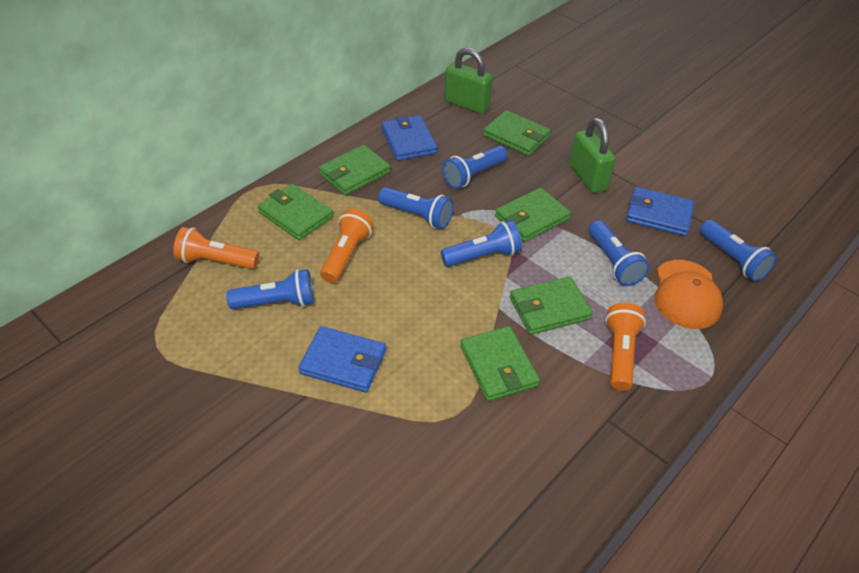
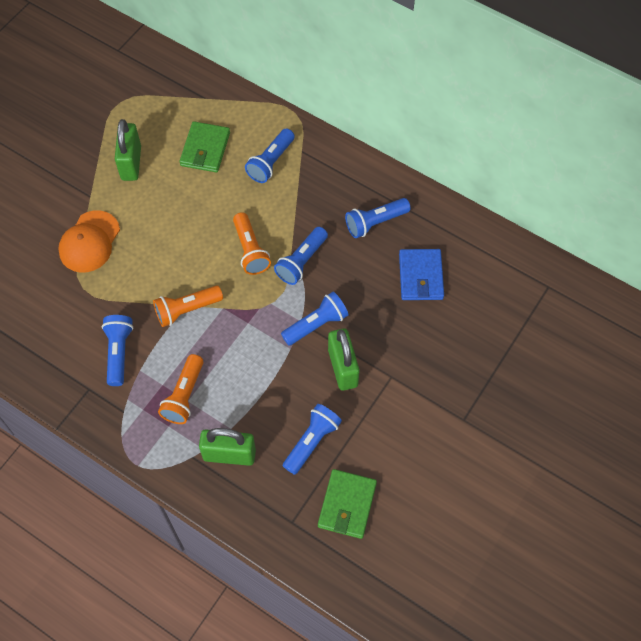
blue wallet: [298,326,386,393] [382,115,437,161] [626,187,694,236] = 3 -> [399,249,444,300] = 1
green padlock: [444,48,493,114] [569,118,616,193] = 2 -> [115,119,141,181] [199,428,256,466] [328,328,359,391] = 3
green wallet: [258,184,333,240] [319,145,390,195] [460,326,540,401] [483,110,551,156] [495,188,571,242] [510,276,593,335] = 6 -> [179,121,230,172] [318,469,377,539] = 2

